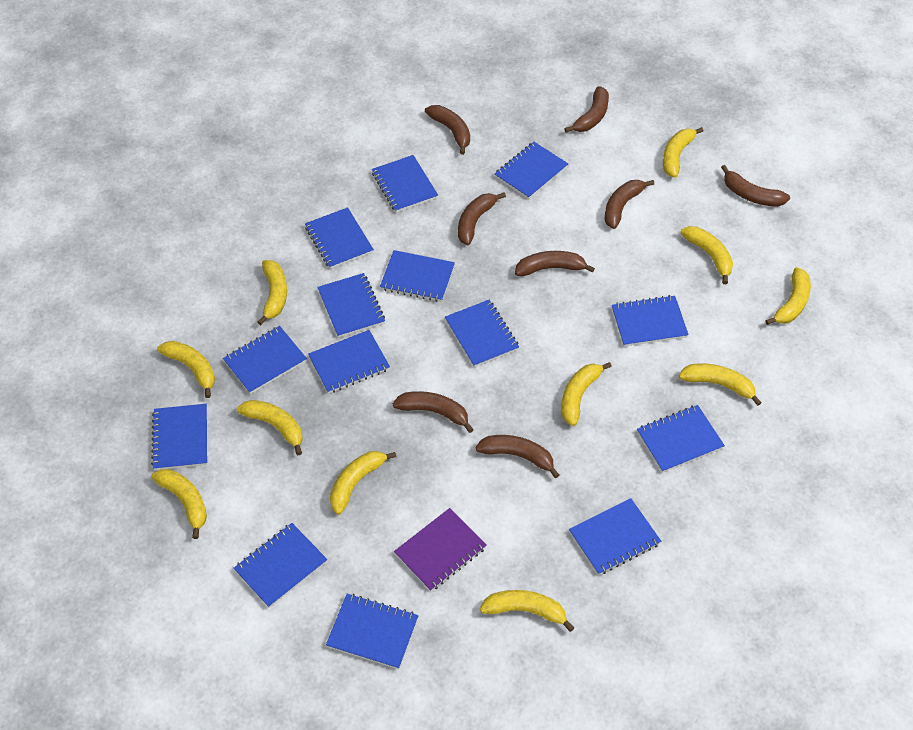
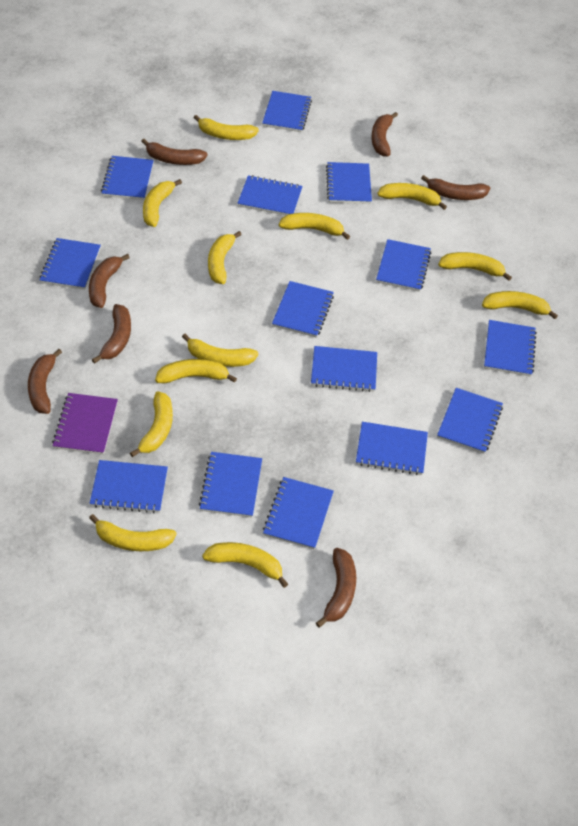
brown banana: [393,391,474,433] [425,105,470,155] [458,192,506,245] [476,435,559,478] [515,251,595,276] [564,86,609,132] [604,180,654,229] [721,165,790,207] = 8 -> [28,349,62,414] [89,254,130,308] [92,304,131,364] [141,139,208,165] [316,548,356,628] [371,112,398,156] [421,175,490,200] = 7
yellow banana: [151,469,207,539] [157,341,215,398] [237,400,303,455] [258,260,287,325] [330,451,396,515] [480,590,575,632] [561,362,612,426] [663,127,703,178] [679,364,762,406] [680,226,733,284] [765,267,811,325] = 11 -> [89,514,177,551] [130,391,173,457] [143,179,182,227] [155,359,237,384] [182,334,258,367] [194,115,259,140] [202,542,288,588] [208,231,242,284] [279,213,350,240] [377,183,447,210] [438,252,512,281] [482,291,558,319] = 12

